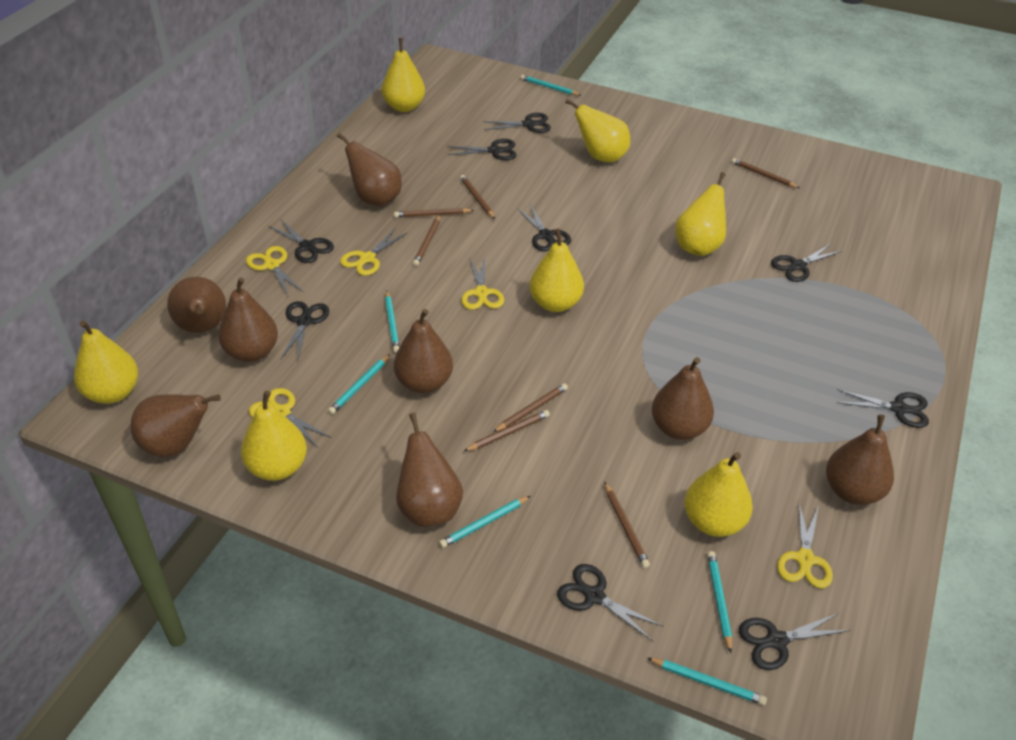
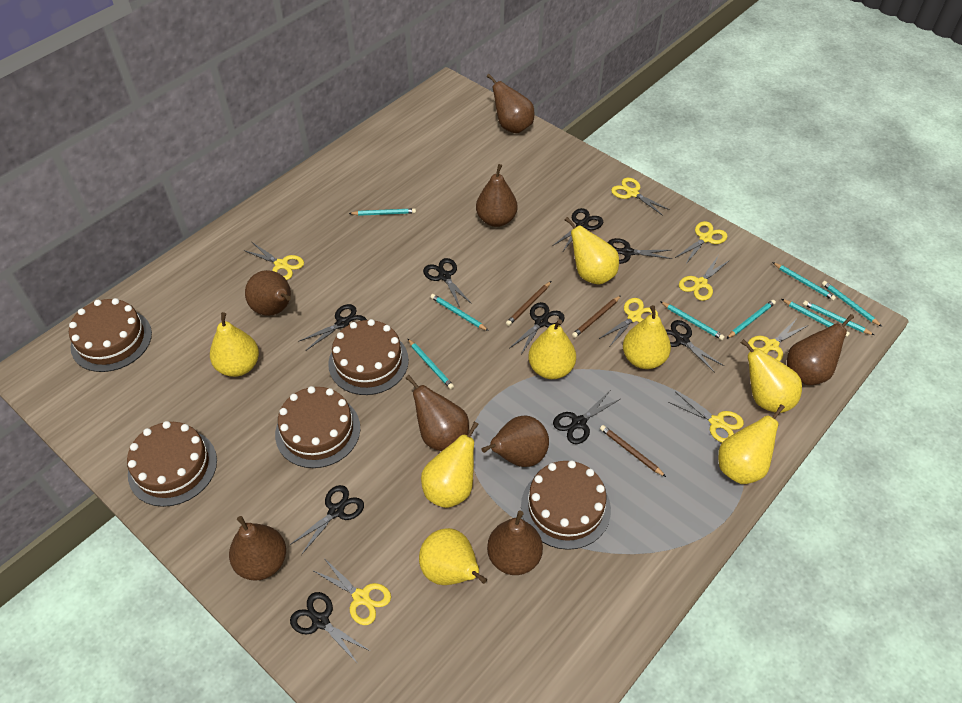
brown cake: none = 0 -> [69,298,152,372] [127,421,217,507] [275,386,360,468] [328,319,409,395] [521,460,611,550] = 5
brown pencil: [394,208,474,218] [413,215,440,266] [460,175,495,219] [463,410,550,452] [493,384,568,432] [604,482,650,568] [732,158,800,188] = 7 -> [506,281,551,326] [572,296,621,338] [600,425,666,477] = 3
turquoise pencil: [328,354,390,414] [385,291,400,353] [439,496,530,548] [521,75,581,96] [647,658,767,705] [707,551,732,653] = 6 -> [349,208,416,216] [408,339,454,389] [431,294,489,331] [660,301,725,340] [727,300,776,339] [772,262,836,301] [782,299,850,337] [803,300,874,335] [822,281,882,327] = 9
yellow pear: [74,320,138,404] [241,391,307,481] [382,38,425,112] [530,229,584,312] [565,99,630,162] [675,172,726,256] [684,452,753,537] = 7 -> [210,312,259,377] [419,528,487,585] [421,422,479,508] [528,319,576,379] [565,217,619,285] [623,305,671,369] [718,404,785,484] [740,339,802,413] = 8
yellow scissors: [246,246,303,297] [249,388,332,448] [340,229,407,276] [462,257,504,310] [778,503,833,588] = 5 -> [243,242,304,280] [312,557,391,625] [599,298,658,346] [611,178,670,216] [668,392,744,443] [675,221,727,265] [679,255,730,301] [748,318,809,361] = 8

